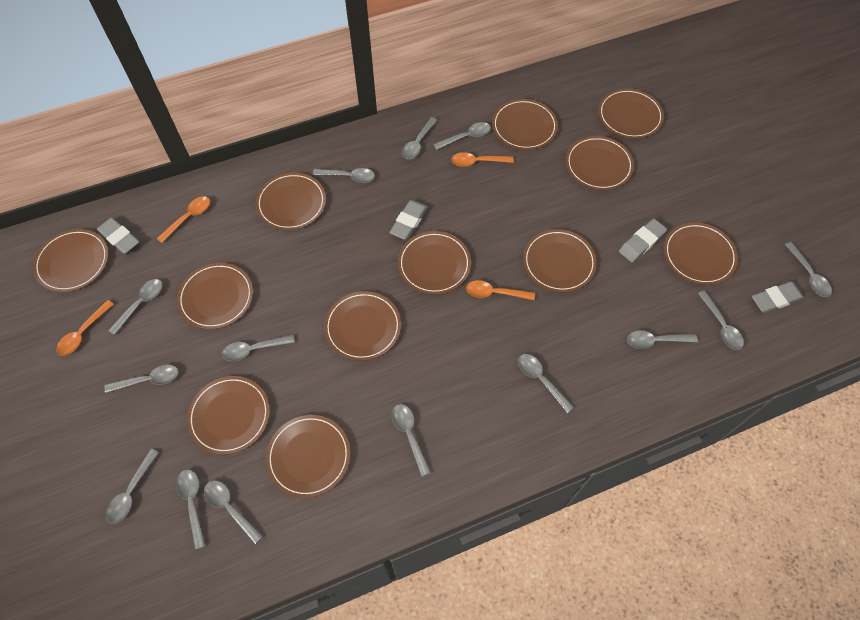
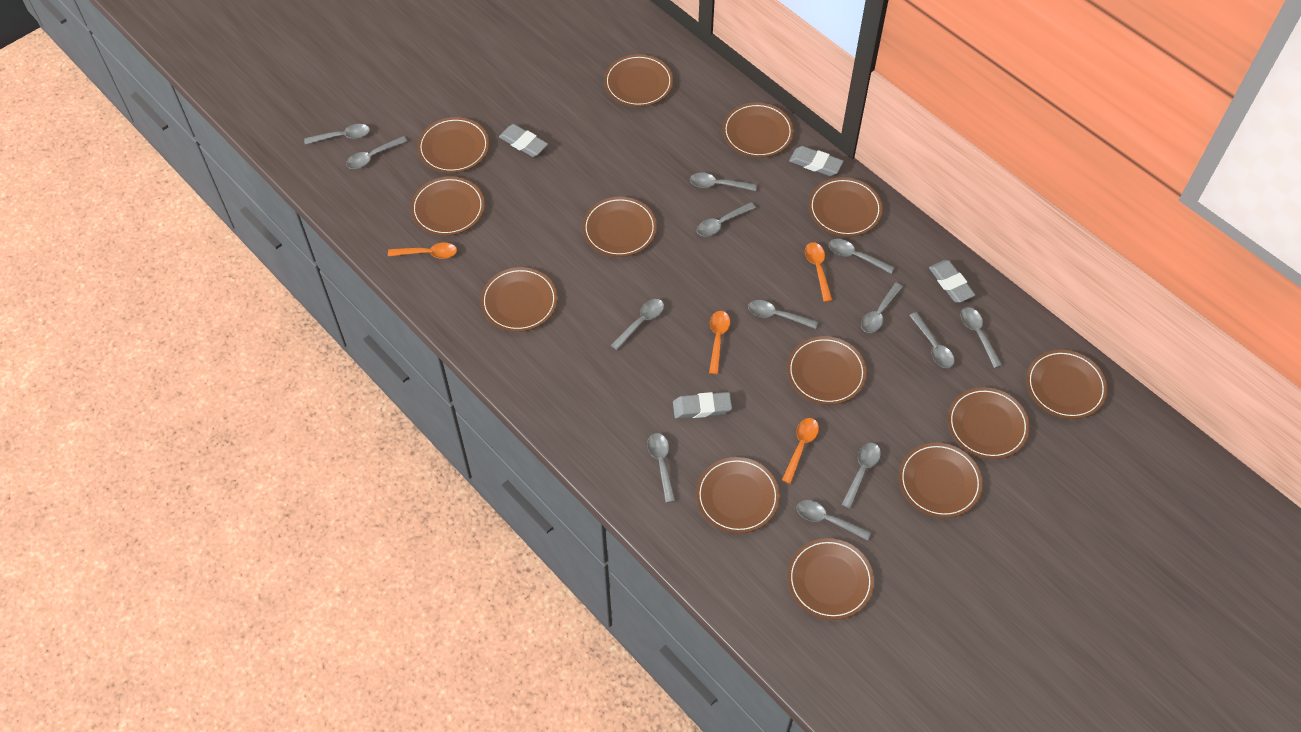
brown plate: [33,229,109,292] [177,263,253,329] [187,376,270,455] [256,172,326,230] [266,415,350,498] [324,291,401,361] [398,231,471,294] [492,99,558,150] [523,229,597,292] [566,136,634,190] [598,88,664,139] [664,222,738,285] = 12 -> [411,176,485,236] [417,117,489,173] [481,267,558,332] [582,197,657,257] [604,54,673,107] [696,457,780,533] [723,102,794,158] [787,336,867,405] [787,538,874,620] [809,177,883,237] [899,443,983,518] [948,387,1030,459] [1026,350,1107,419] = 13
grey spoon: [104,365,179,393] [106,449,159,524] [108,279,163,335] [176,469,206,550] [204,480,263,544] [222,335,295,361] [313,168,375,183] [392,404,431,476] [402,117,437,159] [433,122,491,150] [518,354,574,413] [627,330,698,349] [698,291,744,350] [785,242,832,297] = 14 -> [304,124,370,145] [346,136,407,169] [611,299,664,350] [647,433,675,503] [690,173,757,191] [697,202,756,236] [748,300,818,329] [797,500,871,541] [829,239,895,274] [842,443,881,509] [861,283,903,333] [909,312,955,368] [961,307,1002,368] = 13

